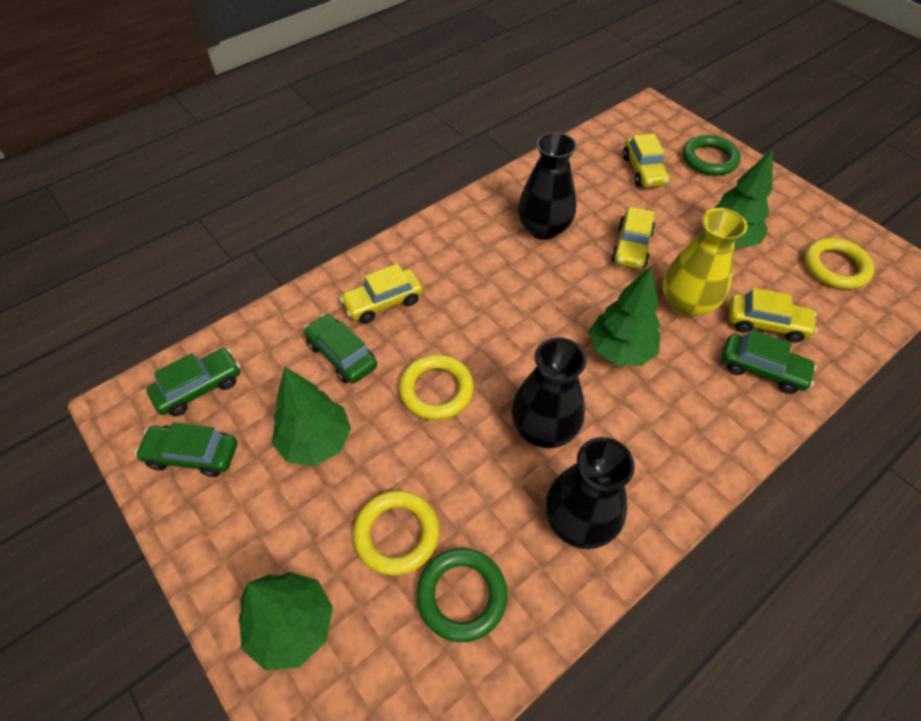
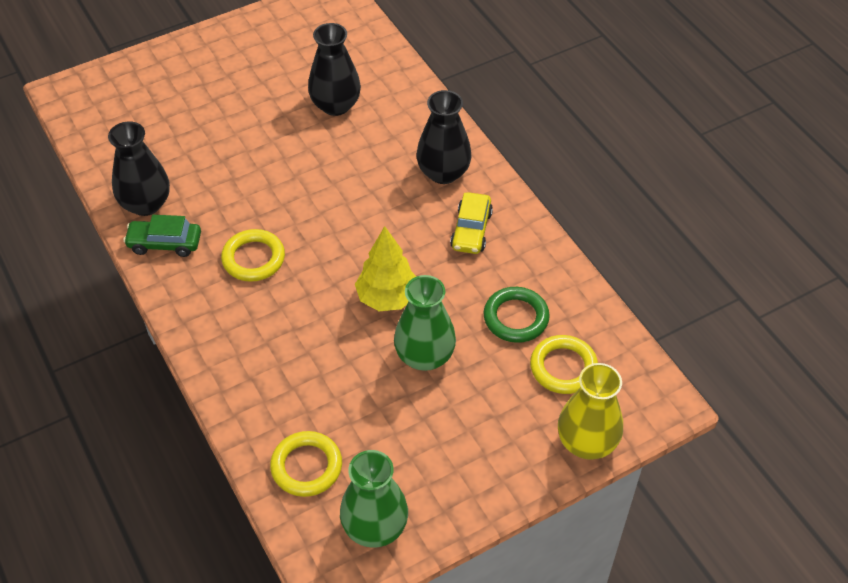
green car: [135,422,237,477] [146,348,240,416] [304,314,377,383] [722,330,817,394] = 4 -> [123,215,201,257] = 1
green ring: [417,548,508,643] [683,135,741,176] = 2 -> [484,287,550,343] = 1
green tree: [238,572,333,670] [272,367,351,466] [589,267,660,366] [712,149,773,248] = 4 -> none = 0
green vase: none = 0 -> [340,450,408,548] [394,275,456,371] = 2
yellow car: [340,264,423,323] [611,207,655,269] [623,134,669,188] [729,288,818,343] = 4 -> [450,192,493,254] = 1
yellow tree: none = 0 -> [355,226,417,311] = 1

